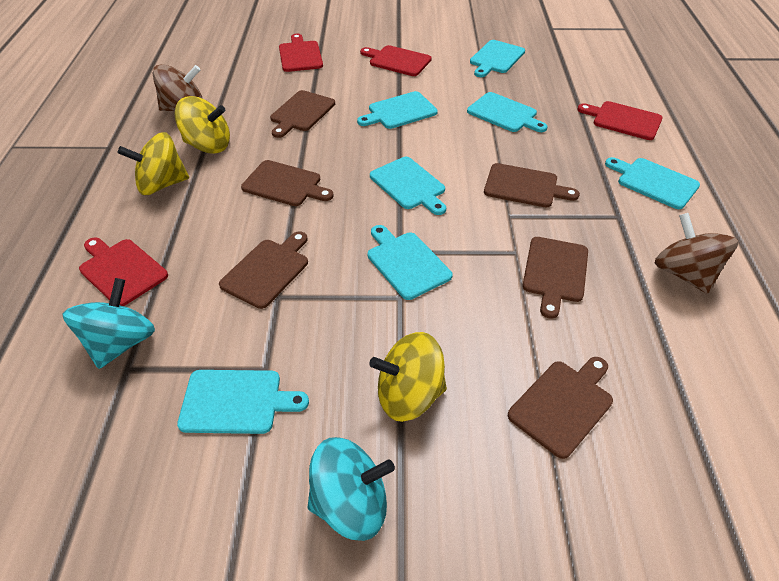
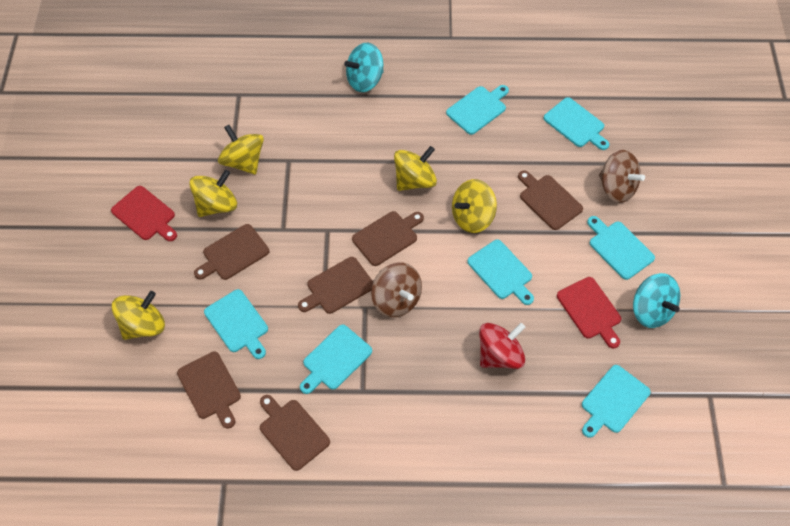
red cutting board: [79,237,168,306] [279,34,323,72] [360,45,432,76] [577,101,663,140] = 4 -> [111,186,177,241] [557,277,621,348] = 2
red spinning top: none = 0 -> [479,323,525,369] = 1
yellow spinning top: [118,132,189,195] [174,96,230,154] [369,332,447,422] = 3 -> [111,291,165,340] [189,170,237,217] [218,125,264,175] [394,146,437,191] [452,179,497,233] = 5

